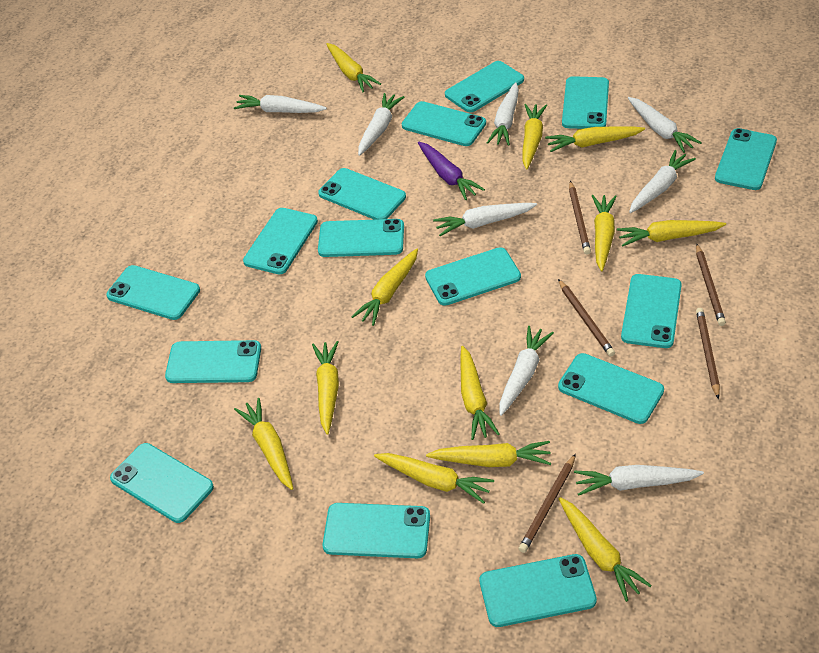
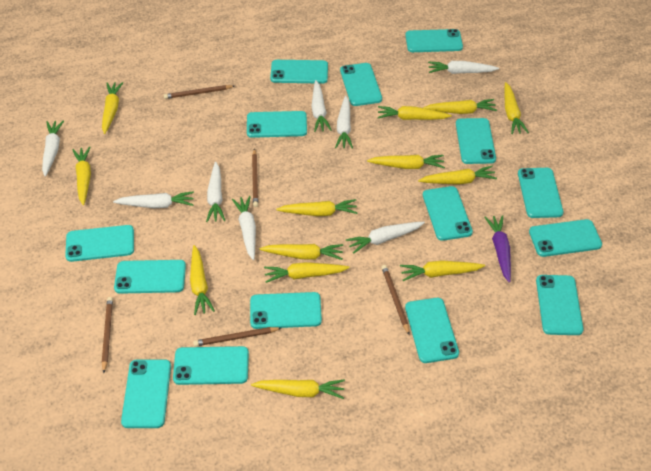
yellow carrot: [234,398,293,490] [312,341,339,435] [326,43,381,93] [351,249,418,326] [374,453,494,504] [426,441,551,467] [461,346,500,440] [522,104,547,170] [545,126,645,152] [559,497,652,602] [592,195,617,271] [617,220,726,247] = 12 -> [72,147,91,205] [102,82,123,134] [190,245,215,315] [251,379,345,399] [260,244,343,260] [264,262,349,283] [276,199,357,216] [367,155,445,169] [378,106,452,120] [400,260,485,281] [418,166,497,185] [423,99,497,114] [504,82,529,134] = 13

